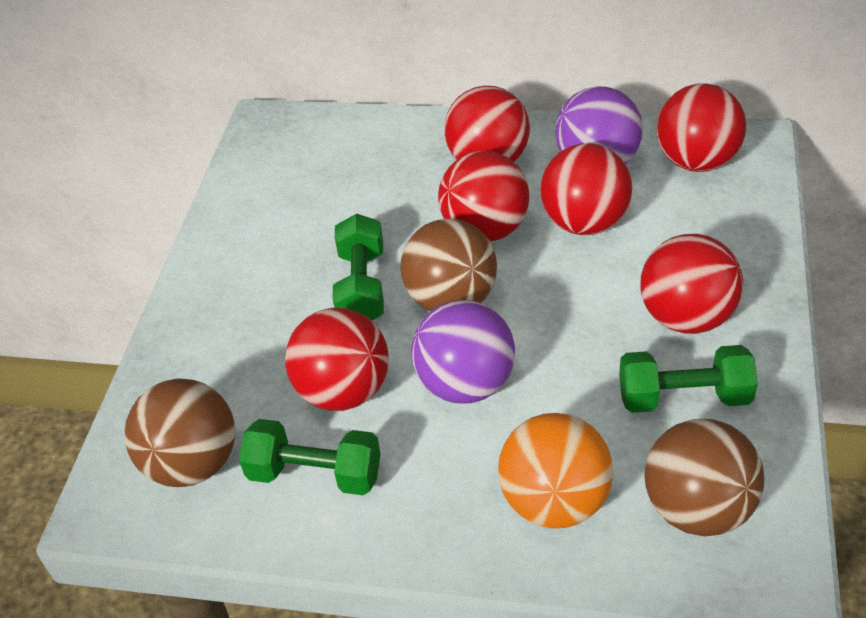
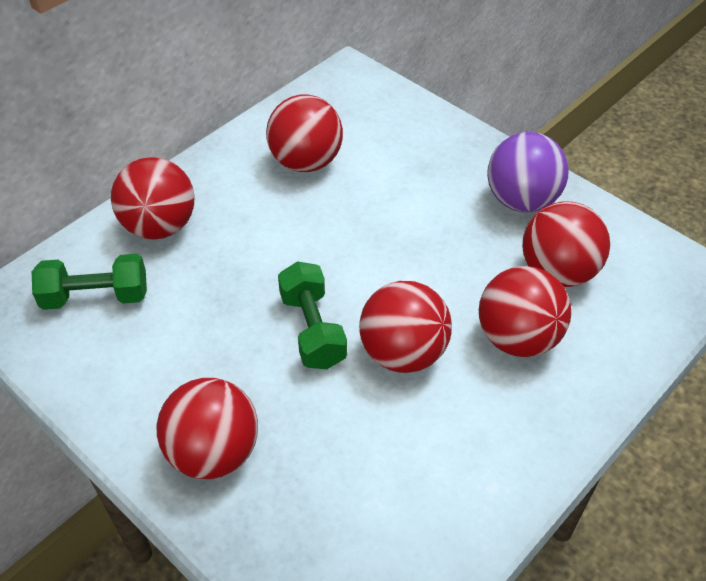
brown ball: [125,378,235,487] [400,218,497,312] [645,419,764,536] = 3 -> none = 0
green dumbbell: [239,419,381,495] [332,214,384,321] [619,345,758,413] = 3 -> [32,254,147,310] [278,261,347,369] = 2
orange ball: [498,413,613,529] = 1 -> none = 0
purple ball: [411,300,515,403] [555,86,643,164] = 2 -> [487,132,569,212] = 1

